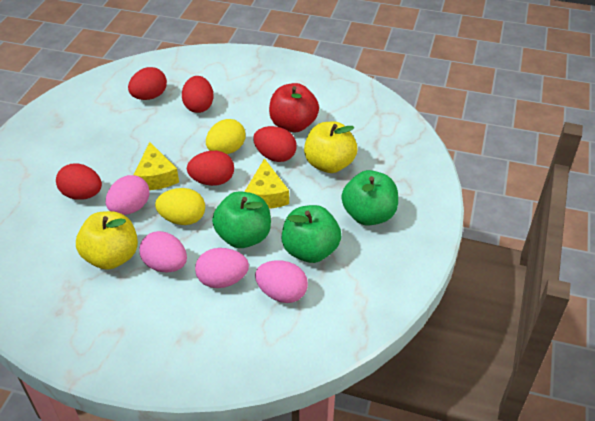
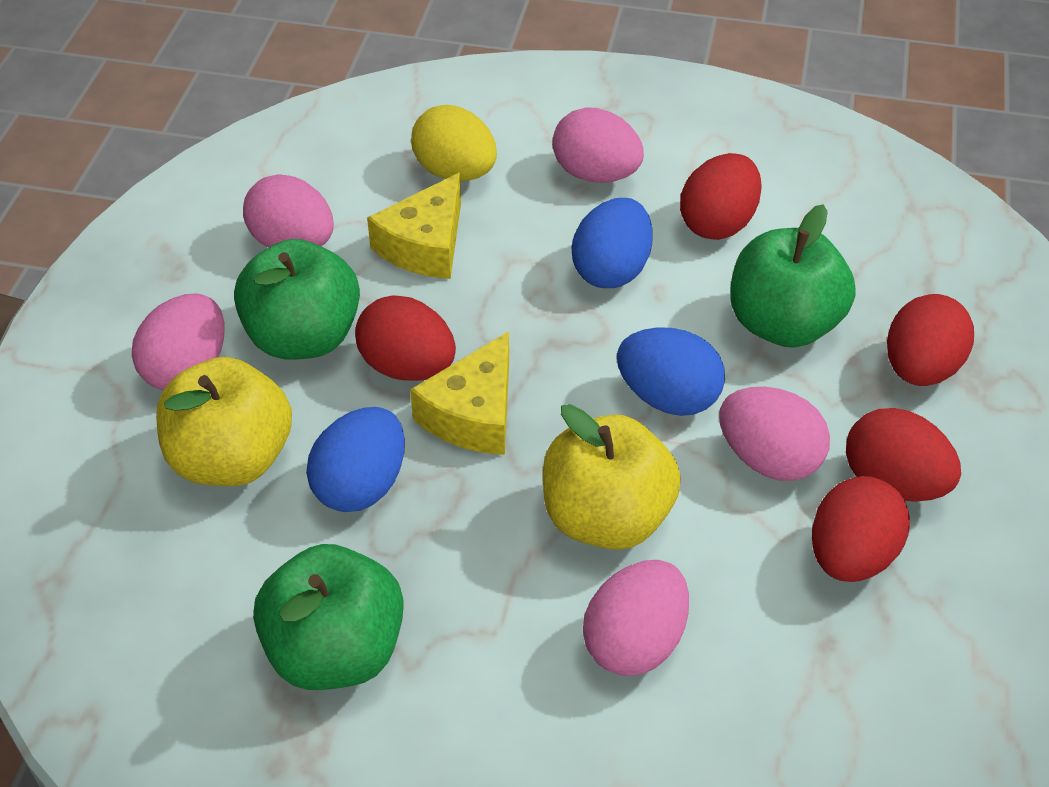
blue egg: none = 0 -> [306,407,405,512] [572,198,653,288] [617,327,725,416] = 3
pink egg: [106,175,149,215] [140,231,187,272] [195,248,249,288] [255,260,308,303] = 4 -> [132,294,224,390] [243,174,334,248] [552,108,644,183] [583,560,689,676] [719,387,830,481] = 5
red apple: [269,83,319,132] = 1 -> none = 0
yellow egg: [155,188,205,225] [206,119,246,154] = 2 -> [411,105,497,181] = 1

